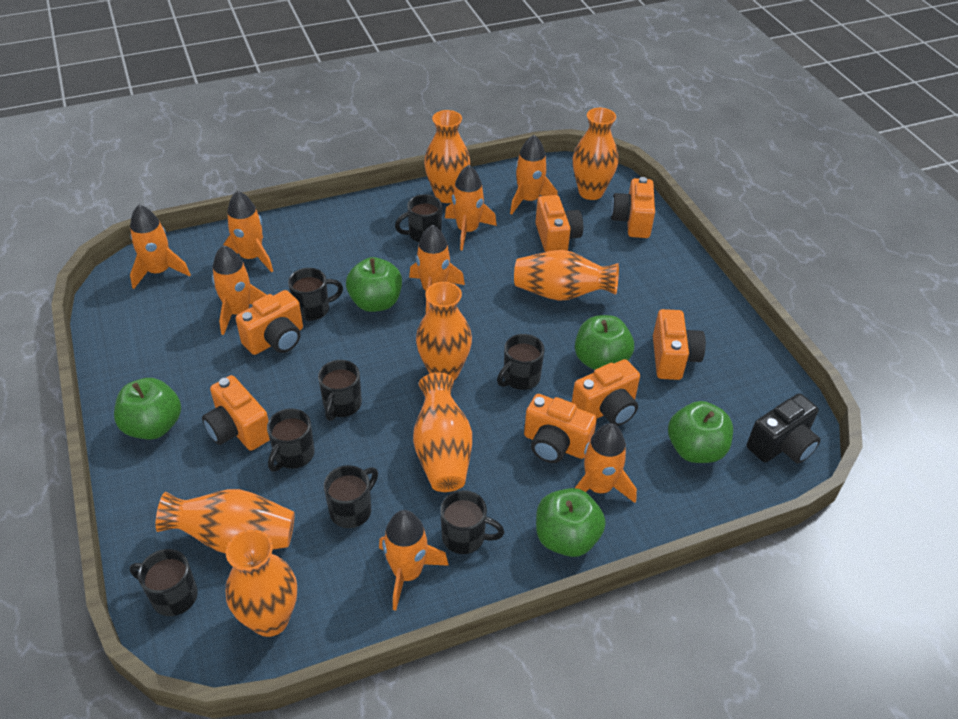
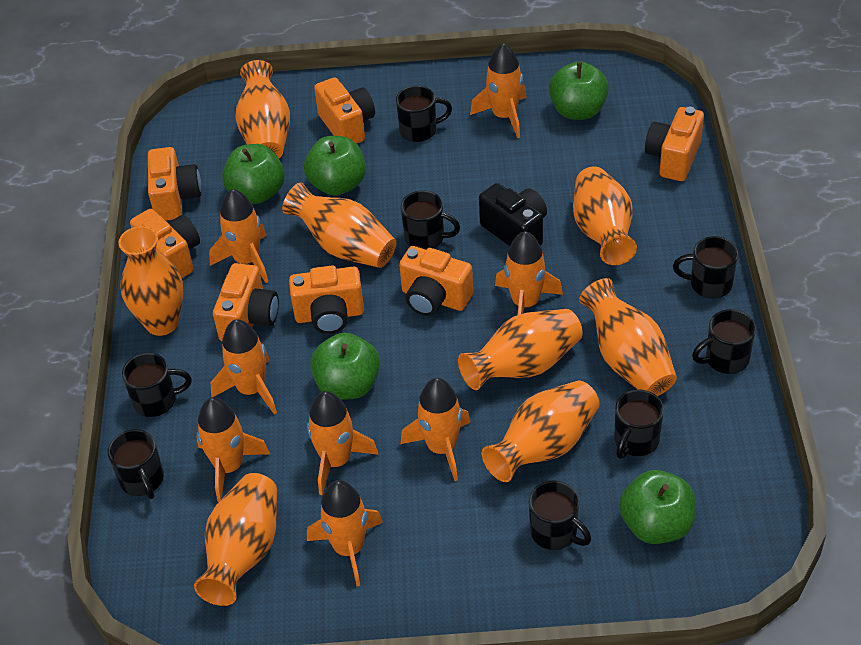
orange vase: [155,489,295,554] [225,530,297,637] [413,373,472,492] [416,282,472,380] [424,110,470,203] [514,250,619,301] [573,108,618,200] = 7 -> [118,226,183,336] [194,473,277,606] [235,60,290,158] [282,183,396,268] [458,309,583,390] [482,381,600,482] [573,167,637,265] [579,278,677,396] = 8

